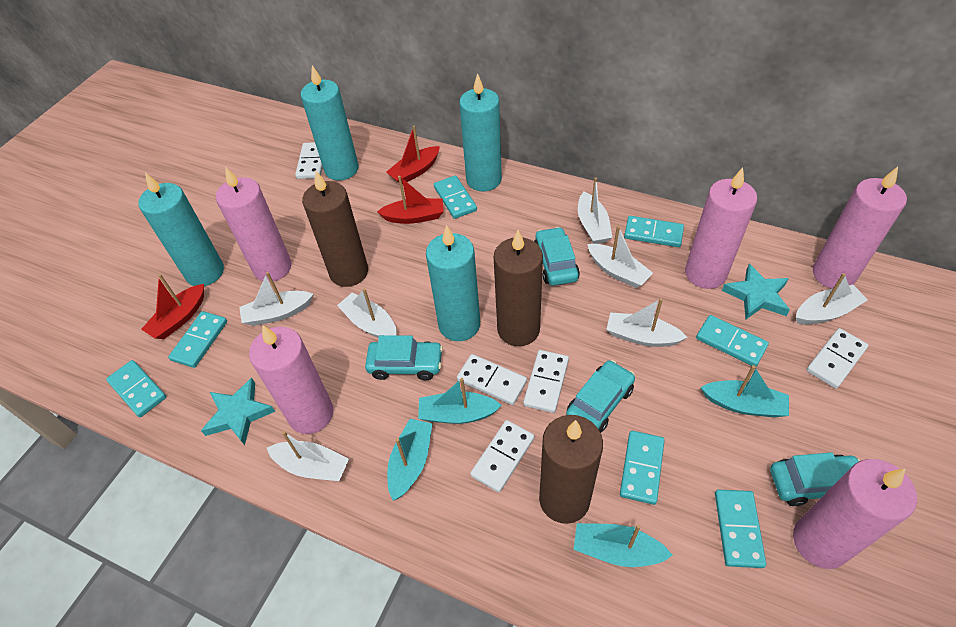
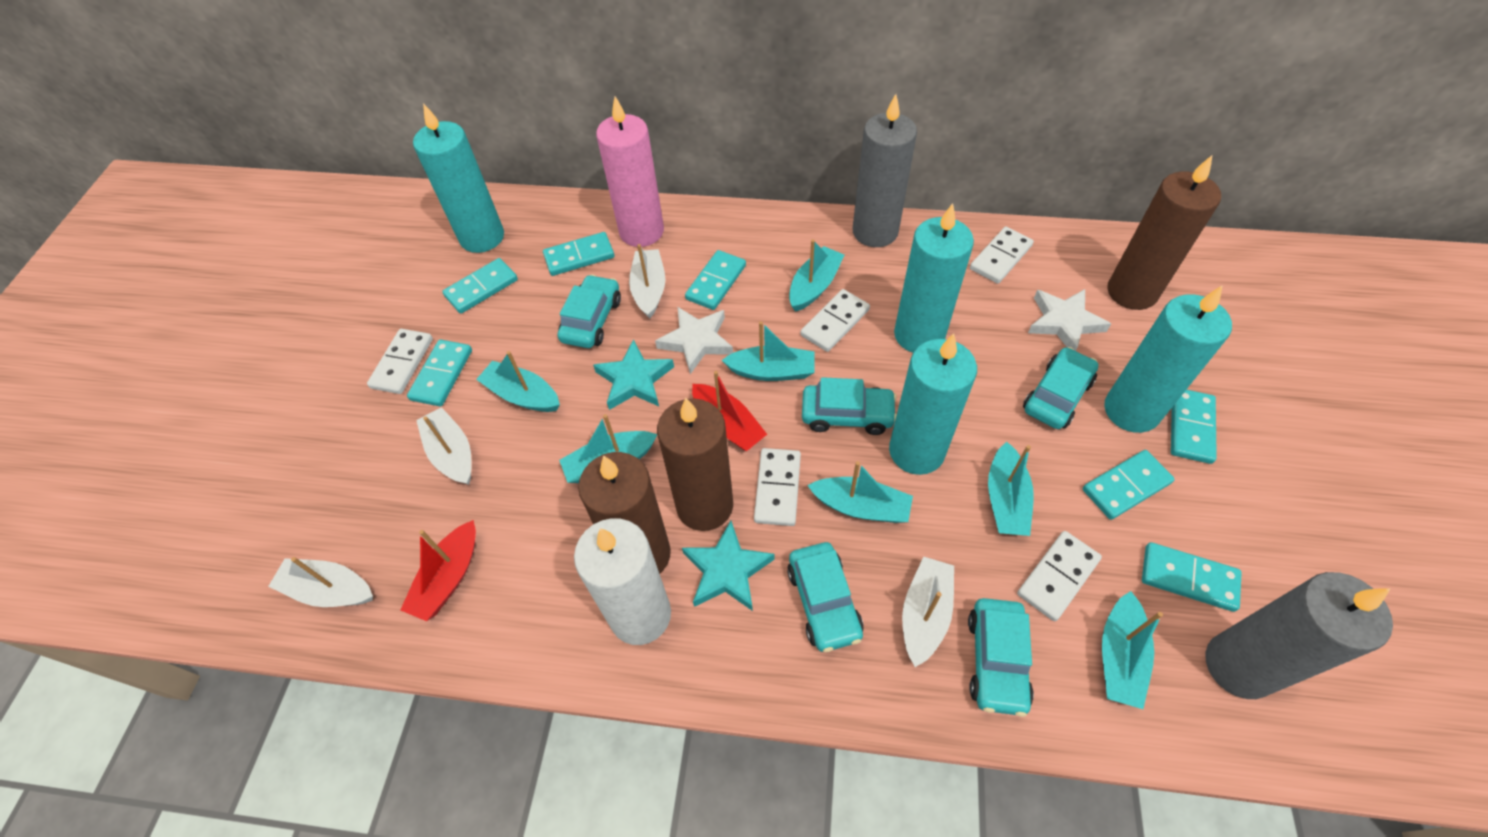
grey candle: none = 0 -> [853,94,917,247] [1206,572,1393,699] = 2
pink candle: [216,166,291,282] [249,325,333,434] [685,167,757,289] [793,459,917,569] [813,167,907,289] = 5 -> [596,96,664,247] = 1
red boat: [141,274,204,339] [377,176,444,224] [386,126,440,184] = 3 -> [400,520,476,621] [692,371,767,451] = 2
turquoise boat: [387,419,432,501] [418,378,502,424] [574,523,673,567] [700,365,789,418] = 4 -> [476,351,560,412] [559,414,657,483] [722,321,815,381] [789,239,844,312] [807,461,913,523] [988,442,1034,536] [1102,591,1163,709] = 7
turquoise car: [365,335,443,380] [534,227,580,286] [566,360,635,433] [770,452,860,506] = 4 -> [557,274,621,348] [787,542,864,652] [802,377,897,435] [968,598,1034,717] [1023,347,1099,429] = 5
white boat: [239,272,313,326] [267,431,349,481] [337,288,397,338] [578,177,613,244] [587,226,653,288] [606,298,688,347] [796,273,868,325] = 7 -> [268,557,373,607] [416,407,472,485] [629,244,665,318] [902,556,954,667] = 4
white candle: none = 0 -> [574,518,671,645] = 1
white star: none = 0 -> [655,307,733,374] [1028,289,1111,351] = 2

